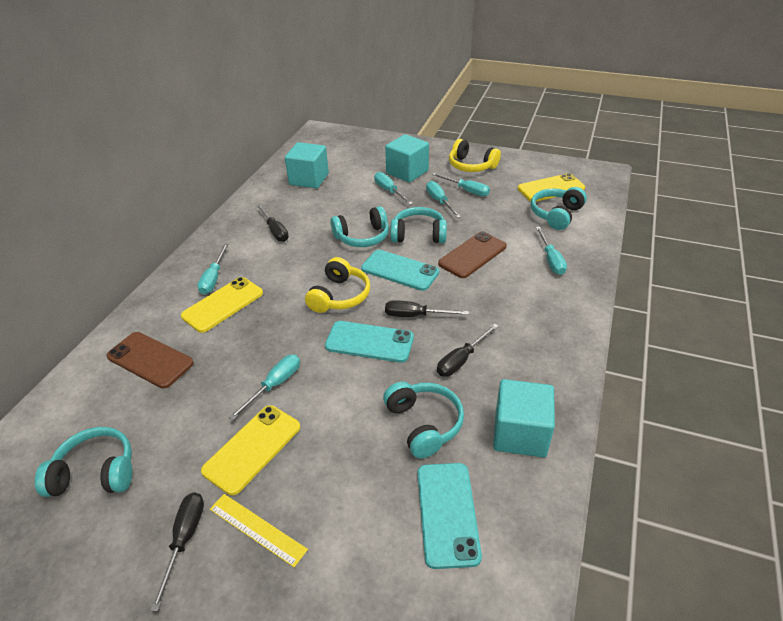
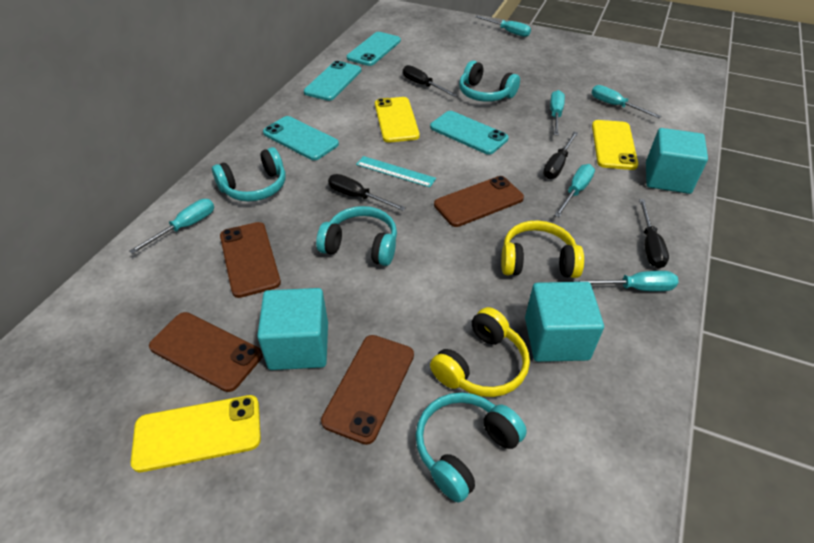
brown phone: [106,332,194,389] [438,232,507,278] = 2 -> [149,312,263,392] [220,222,281,298] [321,335,414,445] [434,176,524,227] = 4
turquoise headphones: [35,427,132,497] [330,206,389,247] [383,382,464,459] [390,207,447,243] [531,187,587,230] = 5 -> [212,147,285,202] [316,206,397,266] [415,392,527,503] [459,61,520,102] = 4
turquoise phone: [325,321,414,363] [361,250,439,291] [418,463,482,569] = 3 -> [263,116,339,160] [304,61,361,101] [347,32,401,66] [430,111,508,155] = 4
turquoise ruler: none = 0 -> [356,156,436,187] = 1
yellow ruler: [210,494,308,567] = 1 -> none = 0

